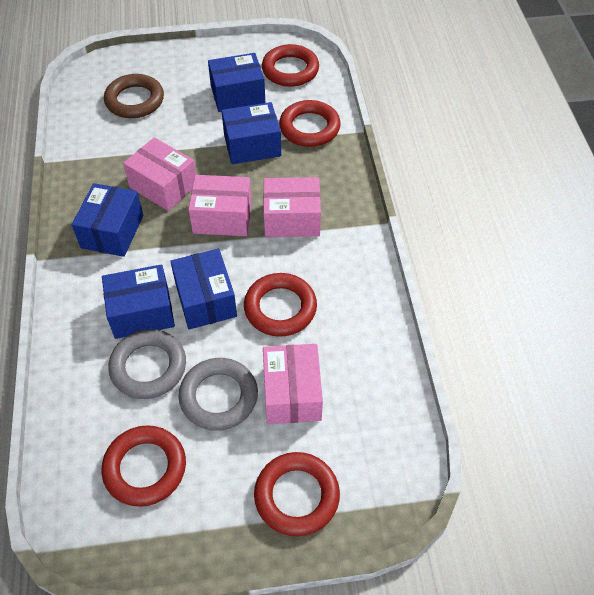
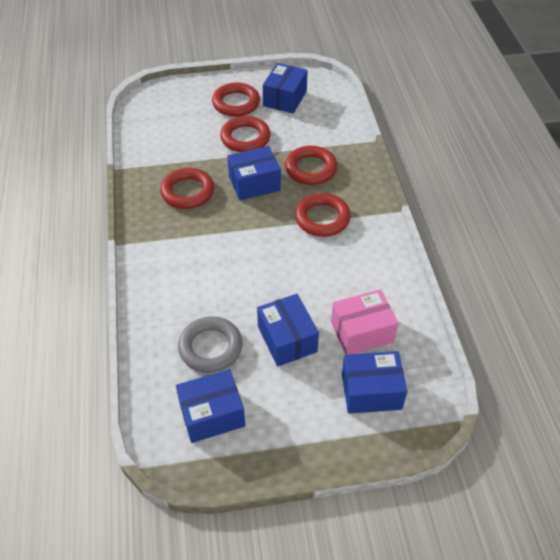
brown ring: [104,74,164,118] = 1 -> none = 0
grey ring: [108,329,186,399] [178,358,258,431] = 2 -> [178,316,243,373] = 1
pink box: [123,137,196,211] [188,175,252,236] [263,177,321,237] [263,344,323,424] = 4 -> [331,289,398,355] = 1

